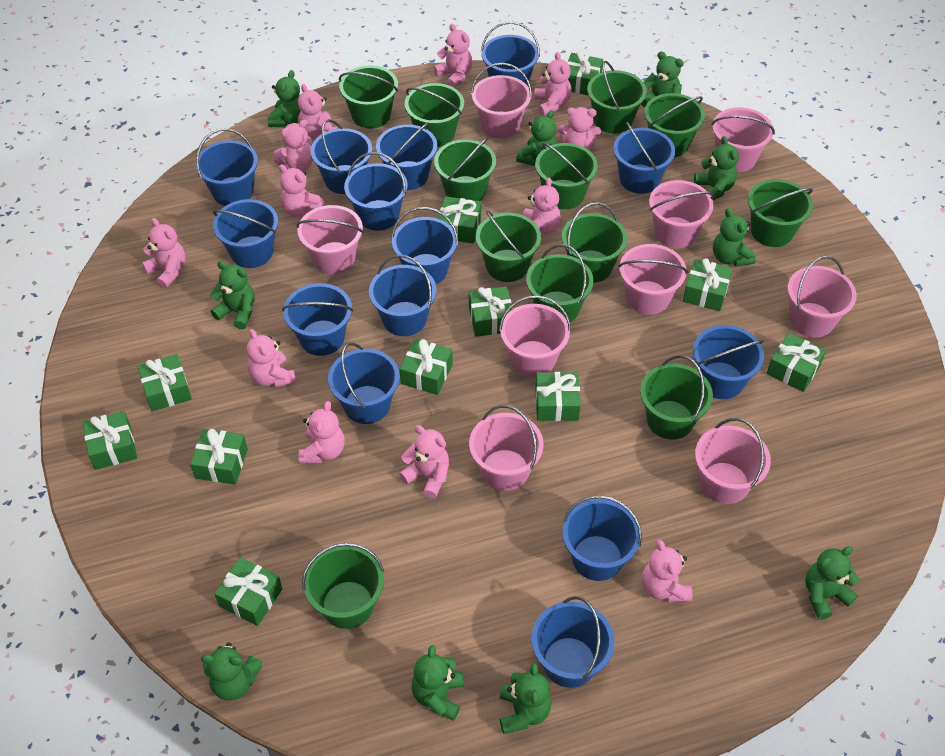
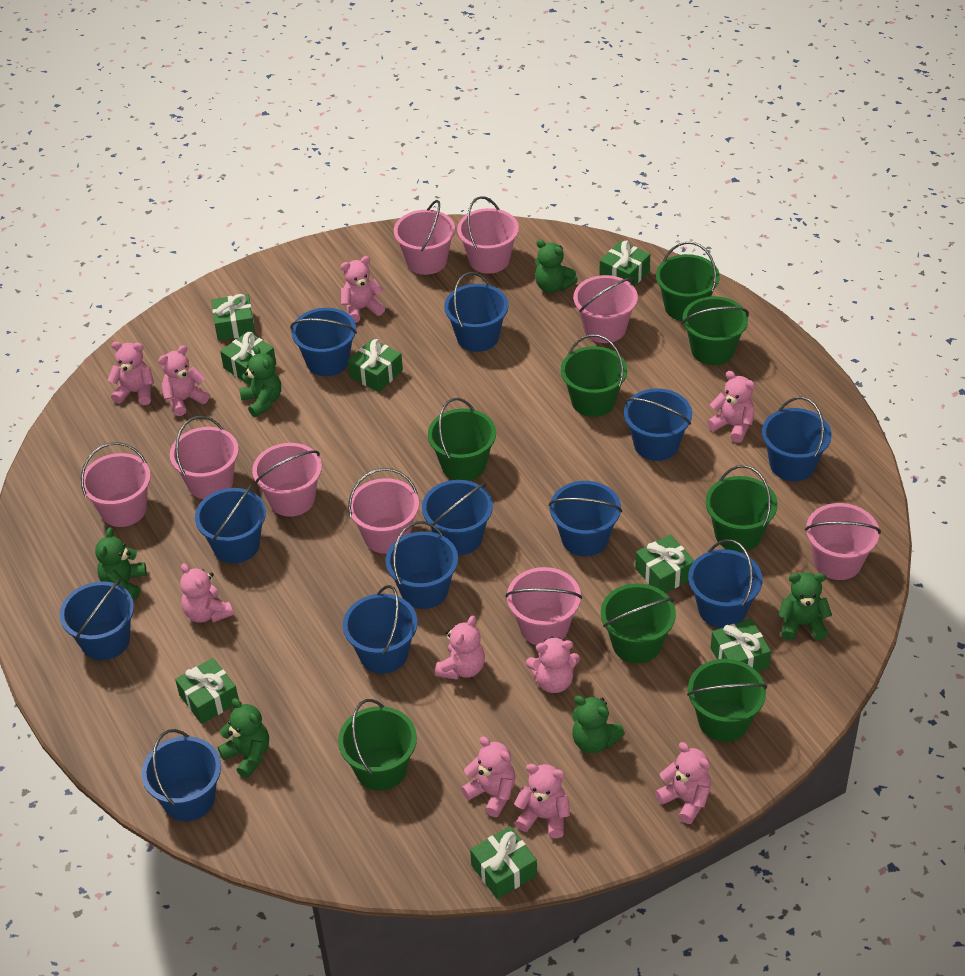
blue bucket: [195,128,258,206] [213,199,278,268] [282,283,353,356] [311,119,372,194] [328,343,400,424] [344,152,408,231] [369,255,437,336] [376,122,437,190] [391,207,458,284] [481,22,540,86] [531,596,614,688] [562,495,642,581] [613,122,675,194] [693,325,764,399] = 14 -> [59,579,134,660] [141,729,221,821] [195,484,266,563] [290,308,357,376] [343,585,418,673] [386,521,458,609] [422,480,493,555] [444,272,508,352] [549,481,622,556] [624,388,692,461] [688,539,763,628] [762,397,832,481] = 12
green bucket: [302,543,384,629] [339,65,398,129] [405,83,464,147] [434,137,496,201] [476,210,541,282] [526,244,594,323] [535,142,598,209] [562,202,627,283] [587,61,647,134] [640,355,713,440] [644,93,705,157] [748,179,813,247] = 12 -> [338,699,417,791] [428,398,496,481] [561,334,627,417] [601,583,676,663] [656,242,720,321] [682,296,749,365] [687,659,767,742] [706,465,778,552] = 8
green gift: [82,411,137,470] [138,354,192,412] [190,429,248,485] [214,557,282,626] [400,338,453,395] [438,196,481,244] [469,286,513,337] [535,372,581,421] [567,51,603,95] [683,258,733,311] [767,333,826,392] = 11 -> [175,658,239,724] [211,294,255,341] [220,331,276,385] [348,339,403,392] [470,826,537,899] [599,241,650,286] [635,535,695,593] [711,619,771,672] = 8
green teddy bear: [201,642,263,700] [210,261,254,329] [268,70,301,127] [412,645,464,721] [500,663,551,734] [516,110,557,166] [641,51,684,107] [694,136,739,200] [713,208,755,267] [805,546,859,620] = 10 -> [95,527,147,600] [218,698,269,778] [239,346,281,417] [535,239,578,293] [572,696,625,753] [778,572,832,640] = 6
pink teddy bear: [142,218,186,288] [247,329,296,387] [273,120,313,171] [279,165,325,217] [298,84,337,138] [299,401,345,464] [399,425,449,499] [434,24,472,88] [523,177,561,238] [534,52,572,116] [558,107,601,151] [642,539,692,602] = 12 -> [108,341,154,405] [158,345,210,416] [180,563,234,623] [341,256,385,323] [435,616,485,680] [461,737,516,817] [514,764,570,838] [526,637,580,693] [655,742,711,824] [707,371,755,443] = 10

